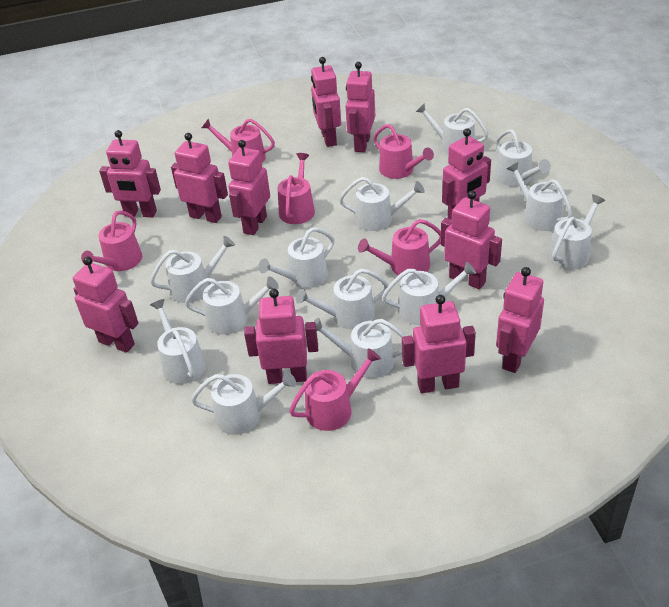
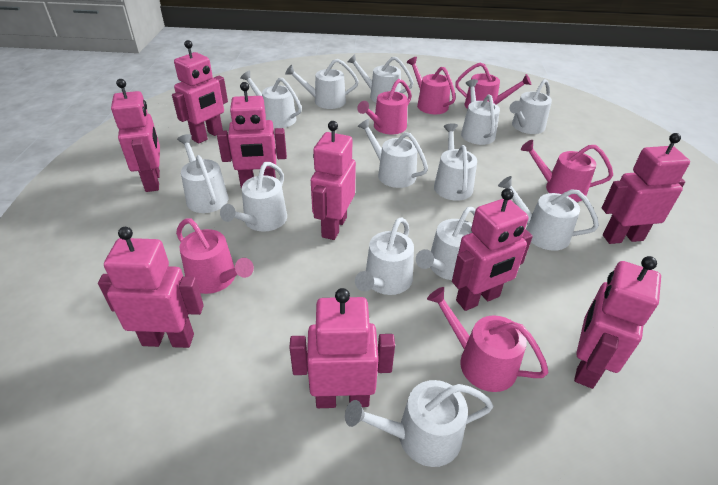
pink robot: [73,256,139,353] [99,130,161,217] [171,133,228,223] [228,140,270,235] [244,289,318,384] [311,57,341,147] [346,62,375,152] [402,295,476,393] [441,191,502,289] [442,128,491,220] [496,267,544,373] = 11 -> [98,227,204,348] [111,79,160,192] [172,40,228,144] [217,82,287,188] [289,288,395,408] [311,121,356,240] [452,188,533,311] [574,256,661,389] [602,133,690,244] = 9

